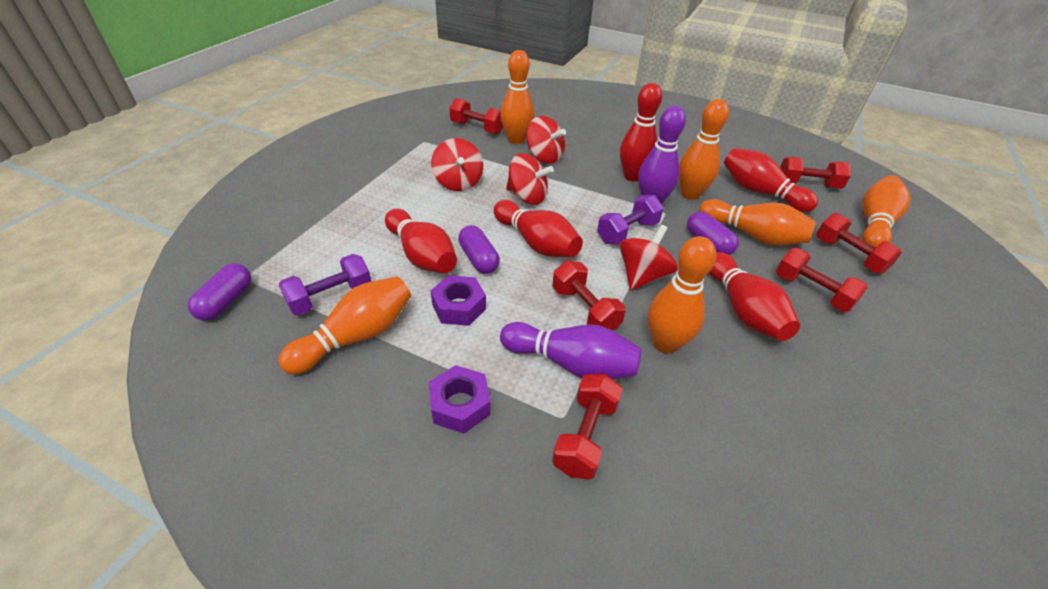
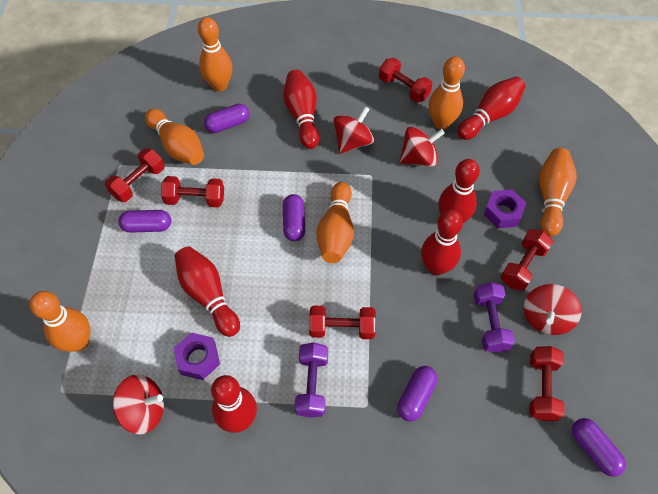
purple bowling pin: [500,322,642,379] [638,106,686,204] = 2 -> none = 0
purple capsule: [188,263,251,321] [458,225,500,274] [687,211,739,255] = 3 -> [118,210,171,233] [204,104,249,133] [283,194,305,241] [397,366,437,421] [572,418,626,477] = 5
red bowling pin: [385,209,457,273] [494,200,583,257] [620,83,662,182] [709,252,800,341] [724,148,818,212] = 5 -> [175,246,240,337] [211,375,257,433] [284,70,320,149] [421,210,463,276] [439,159,480,223] [457,77,526,140] = 6

